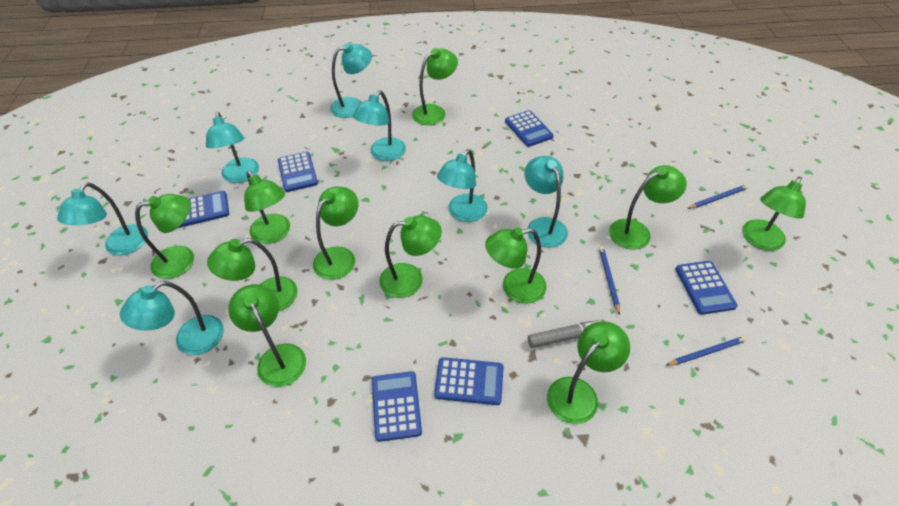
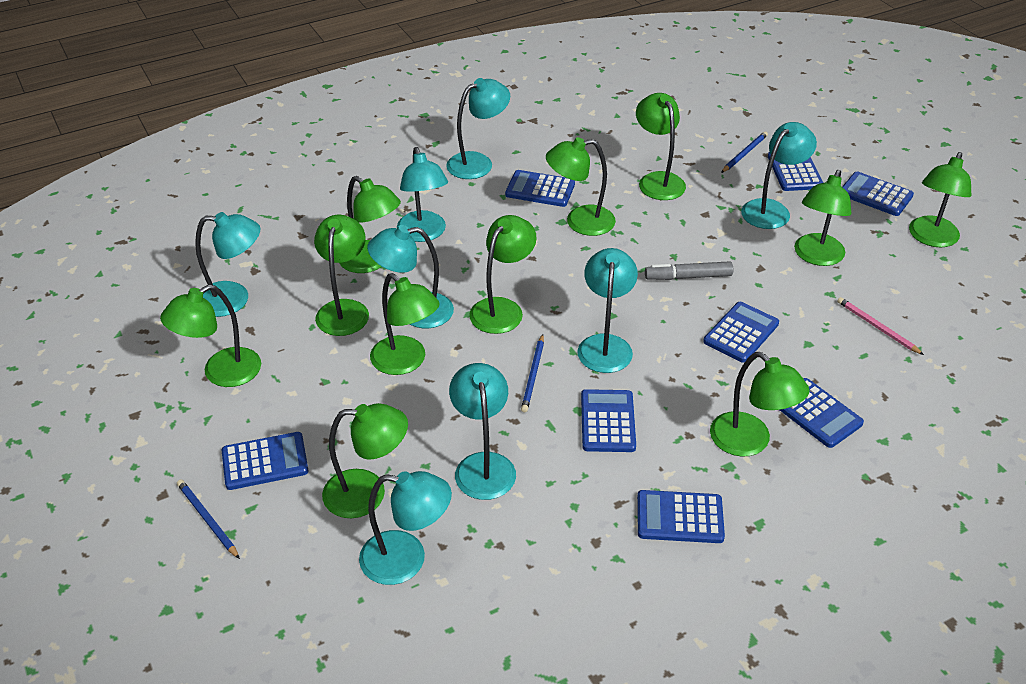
blue calculator: [178,191,229,228] [278,152,318,192] [372,371,422,442] [434,357,504,405] [505,110,554,147] [675,261,738,315] = 6 -> [222,432,309,490] [505,170,575,207] [581,389,636,452] [637,490,725,543] [703,302,779,363] [768,152,823,191] [780,378,864,448] [842,171,914,216] = 8
pink pencil: none = 0 -> [837,297,924,355] = 1
turquoise lamp: [57,182,148,256] [120,281,224,355] [206,112,259,183] [330,43,372,118] [353,91,406,161] [437,149,488,222] [524,156,568,248] = 7 -> [195,212,260,317] [359,471,452,585] [367,225,454,328] [397,147,448,242] [446,78,510,179] [449,363,516,500] [577,248,638,373] [741,122,817,229] = 8

